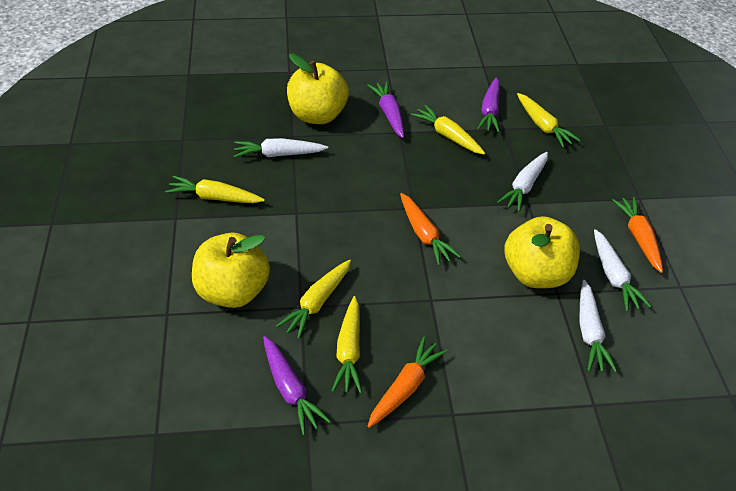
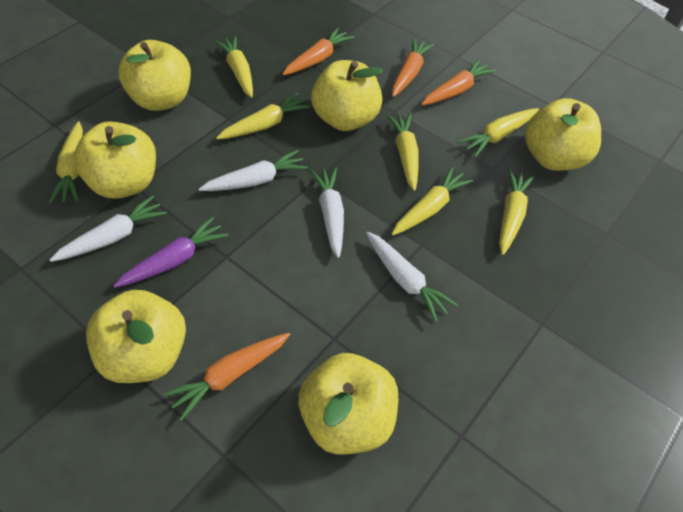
orange carrot: [368,337,448,428] [400,193,461,266] [612,197,663,273] = 3 -> [164,333,290,421] [282,27,355,75] [392,38,435,97] [421,59,496,105] = 4
purple carrot: [263,336,331,435] [367,81,404,138] [477,78,500,133] = 3 -> [113,217,228,288] = 1
yellow apple: [192,233,270,308] [287,54,349,124] [504,216,580,288] = 3 -> [74,121,156,199] [86,290,186,383] [118,40,191,111] [298,353,398,454] [311,60,383,131] [525,98,601,171] = 6
yellow carrot: [165,176,265,203] [276,259,351,339] [332,296,362,394] [411,105,485,155] [517,93,580,148] = 5 -> [49,121,83,204] [214,36,253,98] [216,92,311,139] [387,113,419,191] [391,166,473,236] [458,108,539,157] [499,168,535,255] = 7

